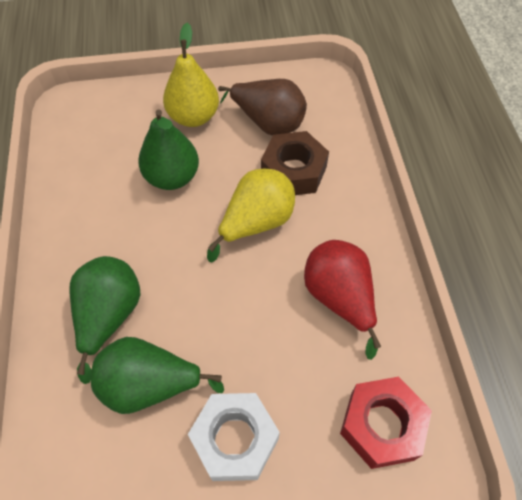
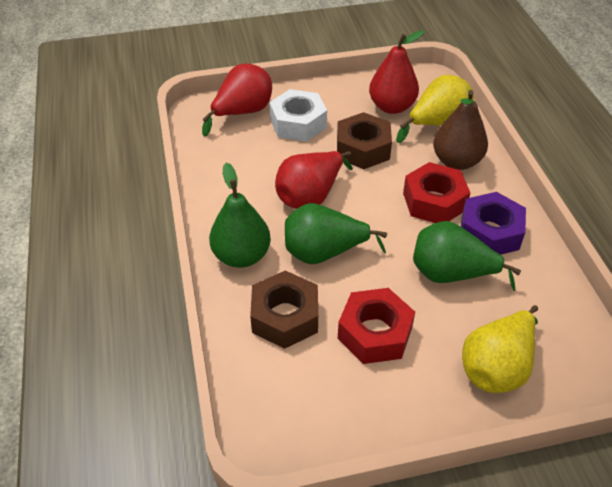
brown nut: [261,131,329,195] = 1 -> [250,270,318,349] [337,112,392,169] = 2
purple nut: none = 0 -> [461,192,526,255] = 1
red nut: [340,377,432,469] = 1 -> [338,288,415,364] [403,162,470,223] = 2
red pear: [304,240,381,360] = 1 -> [202,64,272,136] [275,151,353,209] [369,30,424,114] = 3

